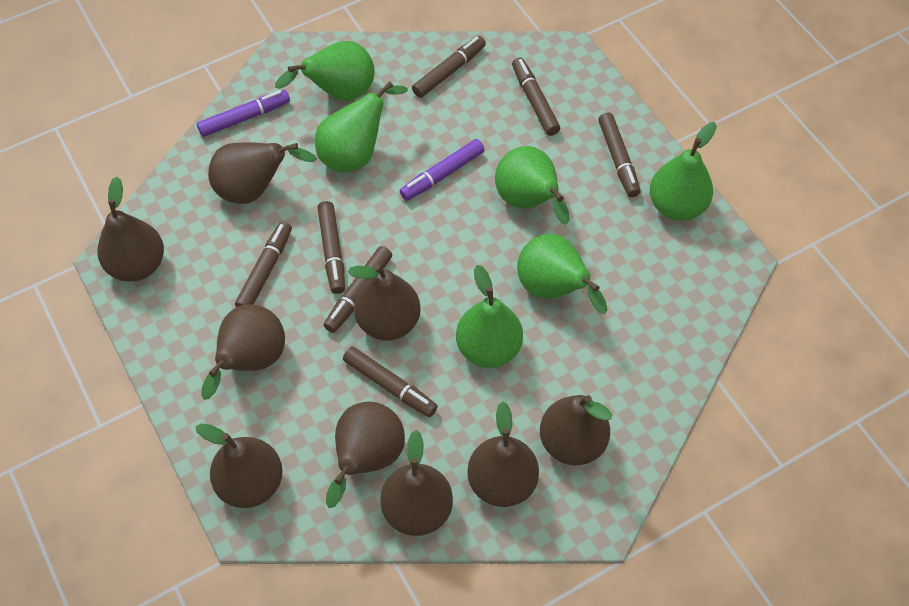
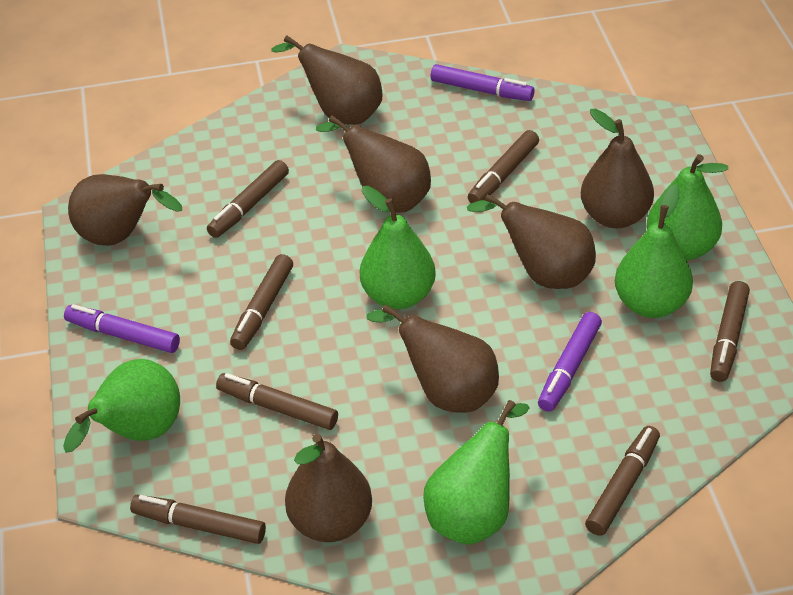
brown pear: [97,176,164,282] [195,423,283,508] [201,304,285,400] [208,143,317,204] [326,402,405,508] [348,264,421,340] [380,430,453,536] [467,401,539,507] [540,395,612,465] = 9 -> [68,174,182,246] [271,35,382,125] [285,434,372,542] [316,115,431,213] [367,304,499,413] [467,194,596,289] [581,109,654,228] = 7
green pear: [275,41,375,101] [315,81,408,173] [456,265,523,368] [495,146,569,225] [517,234,607,314] [650,122,717,221] = 6 -> [63,359,180,453] [360,186,436,309] [423,400,530,545] [615,184,693,318] [647,154,728,260] = 5
purple marker: [197,90,290,137] [400,139,484,201] = 2 -> [64,304,180,353] [431,64,535,101] [538,312,602,412] = 3

